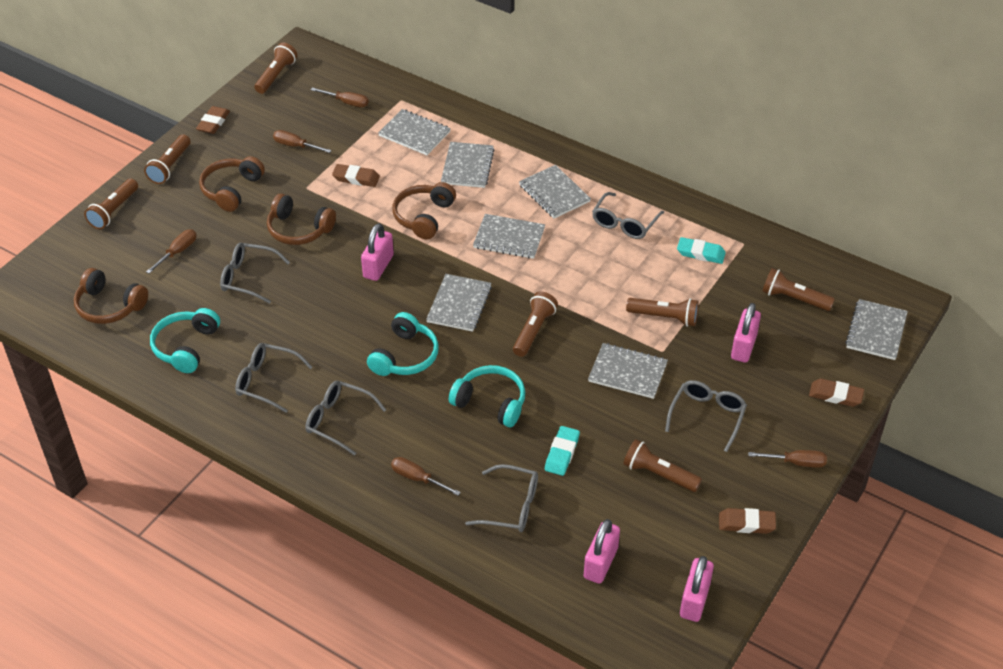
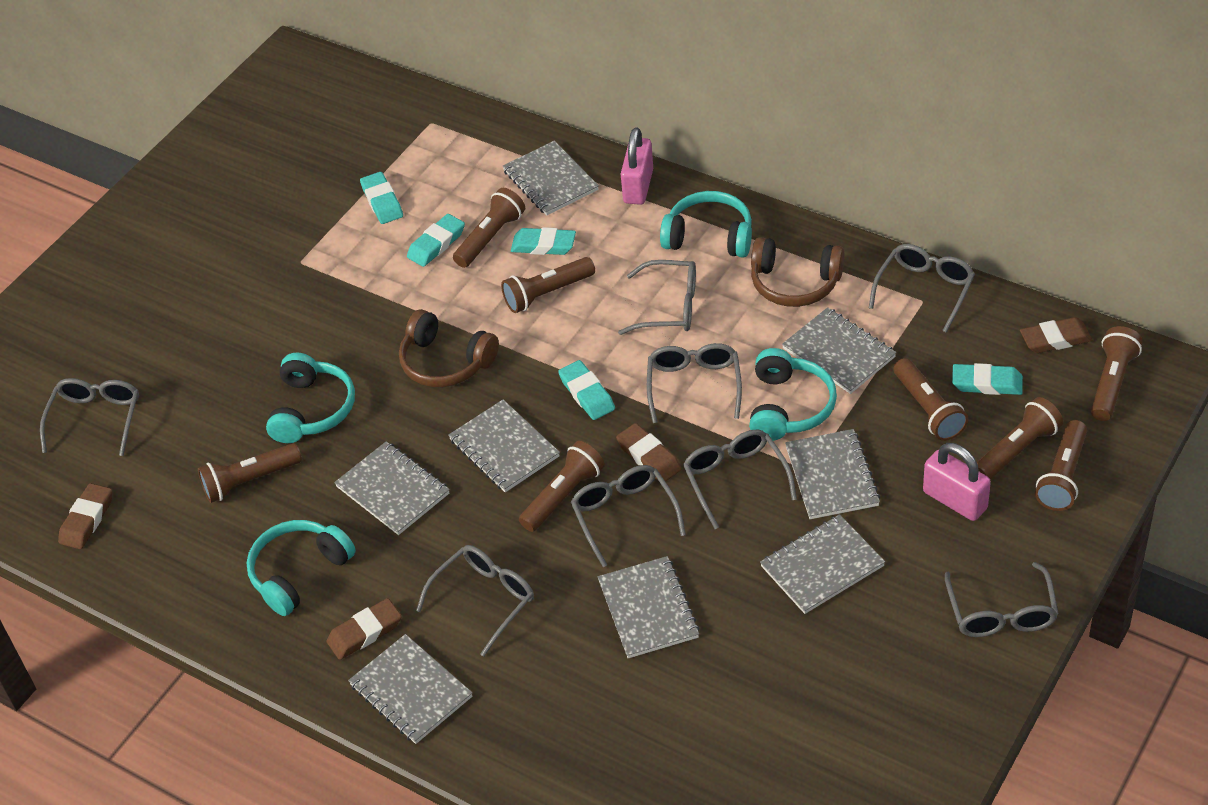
brown flashlight: [84,178,138,229] [144,134,191,184] [254,43,297,94] [513,291,558,357] [623,439,702,492] [626,298,699,326] [762,268,835,311] = 7 -> [198,443,302,503] [453,188,525,268] [501,257,595,313] [519,441,605,532] [893,358,968,441] [977,397,1063,480] [1035,420,1087,511] [1091,326,1143,421] = 8
brown headphones: [74,268,148,324] [199,156,265,212] [267,194,336,245] [392,182,456,239] = 4 -> [399,309,499,387] [751,237,844,307] = 2
brown screwdriver: [146,229,197,273] [273,130,332,153] [311,88,369,107] [391,457,461,496] [748,450,827,468] = 5 -> none = 0
grey glasses: [220,242,290,304] [235,343,312,413] [305,381,386,456] [465,464,538,532] [592,192,664,239] [665,380,747,452] = 6 -> [40,378,139,456] [416,545,534,656] [571,465,686,567] [618,260,696,335] [647,343,742,423] [683,430,797,529] [869,244,975,333] [945,562,1059,637] = 8
grey notebook: [378,109,451,155] [426,274,492,332] [441,142,494,188] [473,214,545,259] [519,165,591,219] [588,343,668,399] [845,299,908,360] = 7 -> [334,441,450,535] [348,634,472,744] [448,400,560,492] [503,141,599,216] [598,556,699,658] [760,514,885,614] [782,307,896,394] [785,429,880,519] = 8
pink padlock: [361,223,394,281] [584,519,620,584] [680,556,714,622] [731,303,761,363] = 4 -> [621,127,653,205] [923,443,991,521] = 2
turquoise eraser: [545,426,580,476] [677,237,726,264] = 2 -> [360,172,403,224] [407,214,465,267] [511,227,576,255] [558,360,615,420] [952,363,1023,395] = 5
turquoise headphones: [150,308,220,373] [367,312,439,376] [449,365,525,427] = 3 -> [247,520,356,616] [266,353,355,443] [660,191,752,258] [749,348,837,441] = 4

